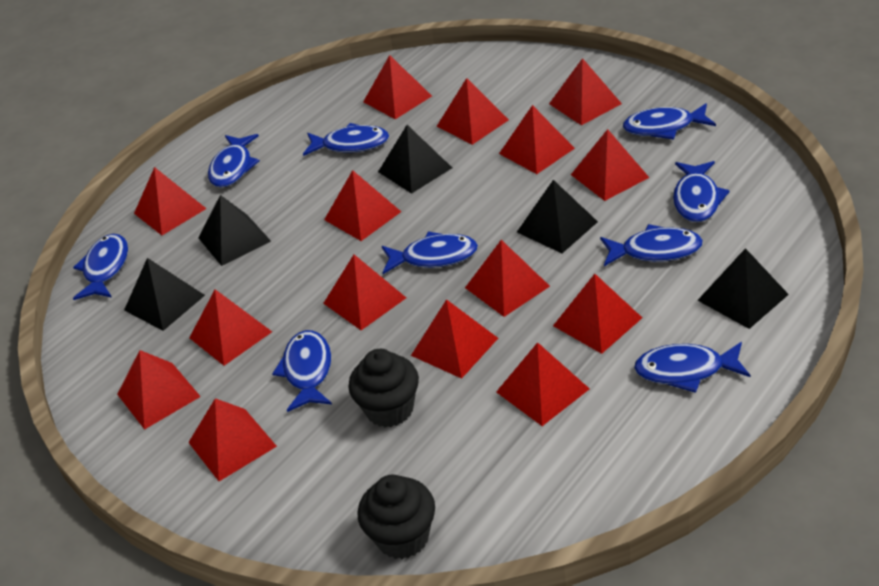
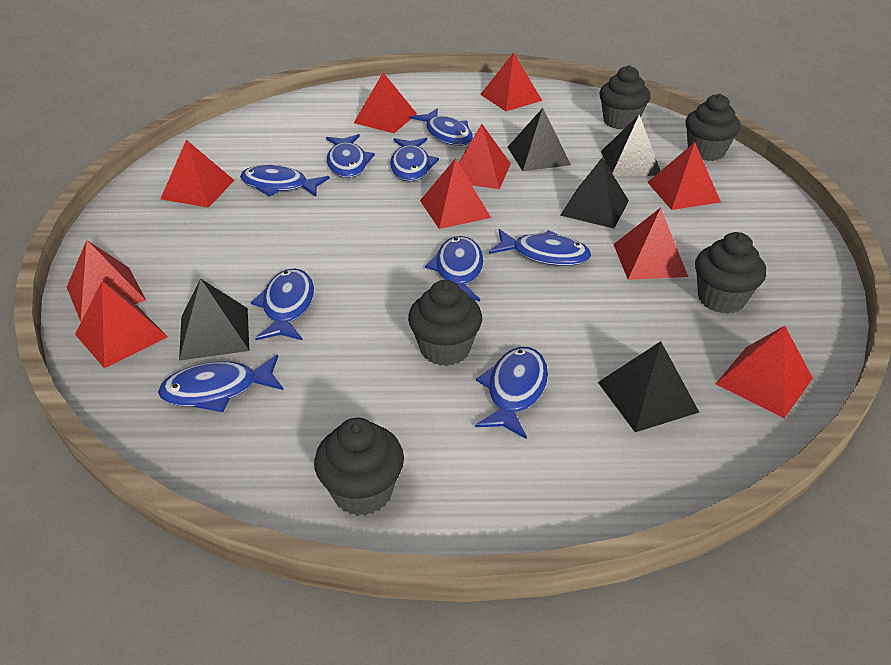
black cupcake: [348,349,419,427] [358,475,435,559] = 2 -> [314,418,404,516] [408,280,482,366] [600,65,651,130] [685,94,741,161] [695,232,766,314] = 5
red pyramid: [117,350,201,430] [134,167,207,235] [188,398,277,481] [189,289,272,366] [323,255,406,330] [324,170,401,241] [363,55,432,119] [411,299,498,379] [437,78,509,145] [465,240,550,317] [496,342,590,426] [499,105,575,174] [549,58,622,125] [553,274,642,354] [571,129,649,201] = 15 -> [67,240,146,322] [75,281,168,368] [161,140,235,208] [354,72,417,133] [420,158,491,229] [459,124,511,189] [480,53,542,111] [614,208,688,280] [647,142,721,210] [716,326,813,418] = 10

